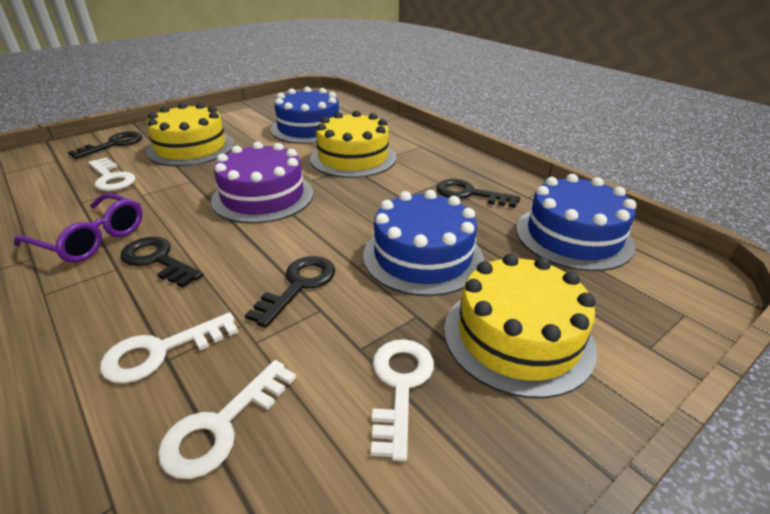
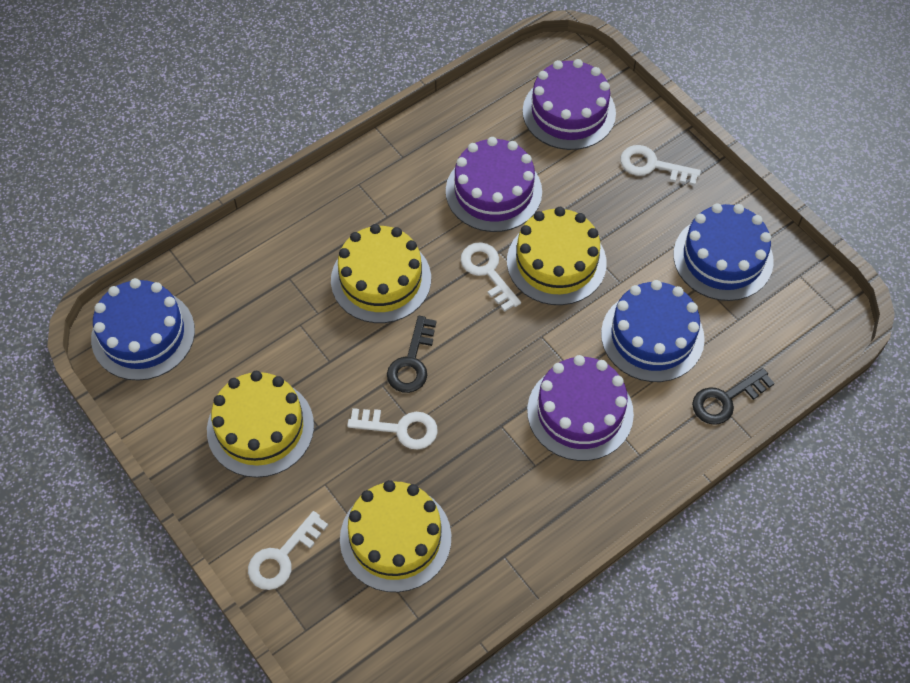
black key: [68,131,142,159] [120,237,204,288] [245,256,335,328] [436,179,520,208] = 4 -> [387,316,437,393] [692,368,774,425] = 2
purple cake: [211,142,313,224] = 1 -> [446,137,542,232] [523,59,616,150] [527,355,634,461] = 3
purple glasses: [14,193,143,263] = 1 -> none = 0
yellow cake: [146,103,234,166] [310,111,396,178] [444,254,597,399] = 3 -> [207,371,314,478] [331,224,431,323] [340,480,451,592] [507,207,607,305] = 4

